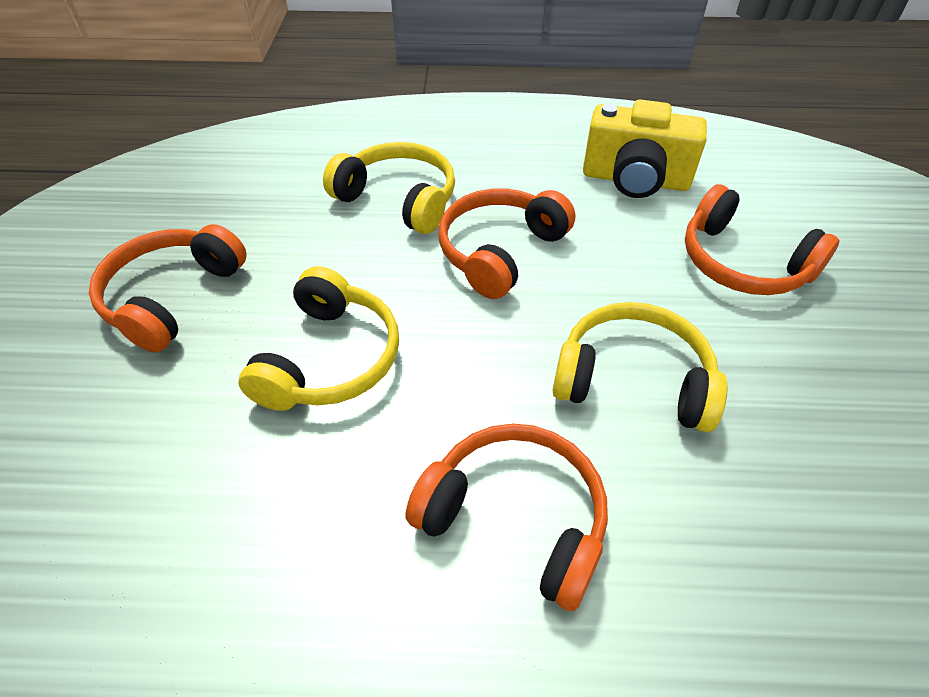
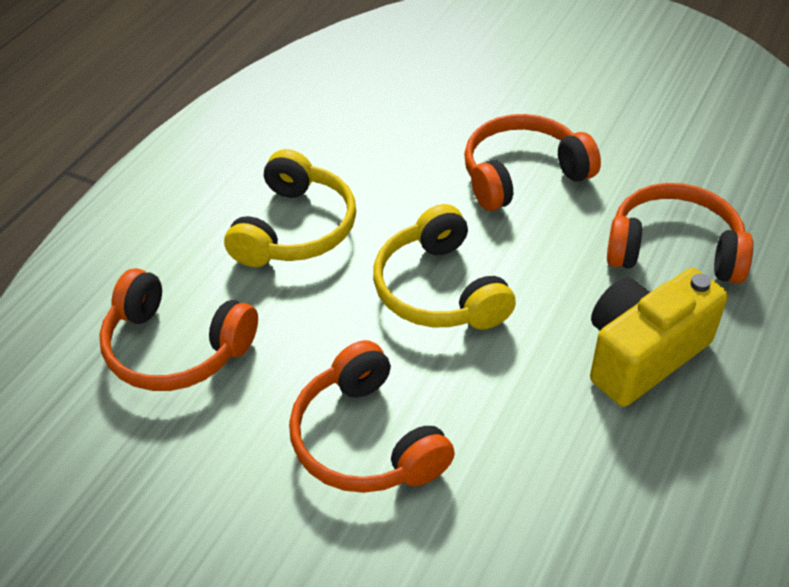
yellow headphones: [238,266,399,411] [323,142,455,234] [552,302,727,432] = 3 -> [224,149,356,267] [373,204,516,330] = 2

